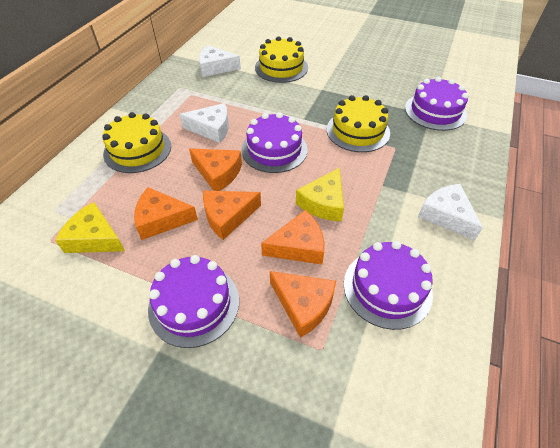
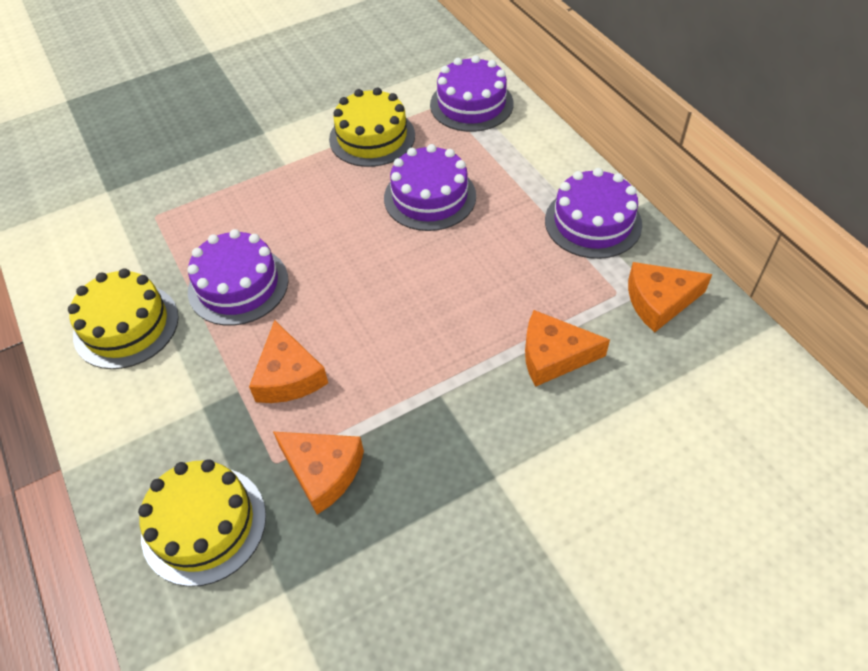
orange cheese: [134,187,198,240] [189,149,242,191] [203,191,261,240] [261,210,324,264] [270,271,336,338] = 5 -> [249,320,328,403] [273,432,364,515] [525,310,610,387] [628,262,712,332] = 4
white cheese: [180,103,229,143] [199,45,241,77] [418,184,483,240] = 3 -> none = 0
yellow cheese: [55,202,125,253] [296,167,344,221] = 2 -> none = 0

